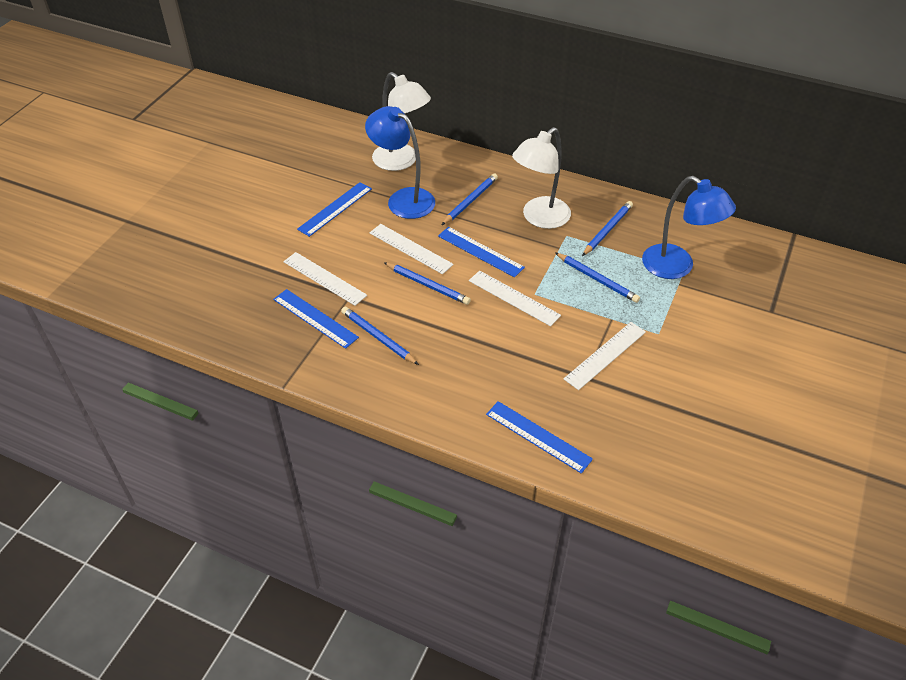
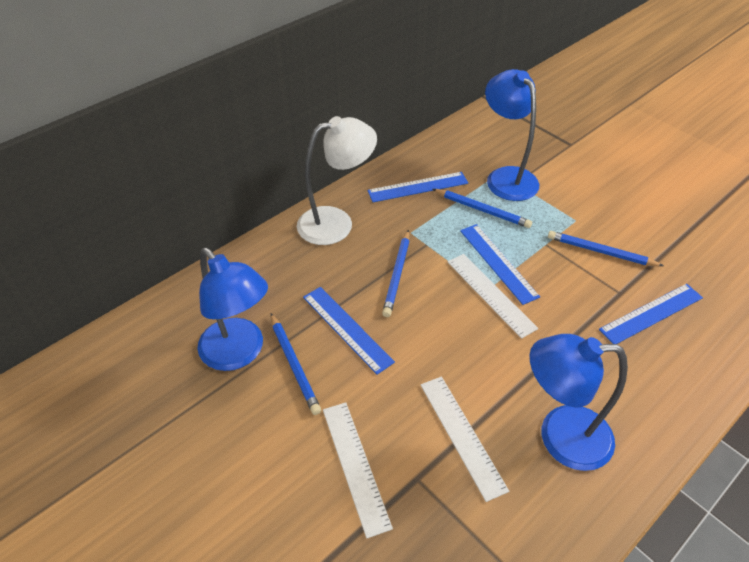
blue lamp: [365,106,435,219] [642,176,736,279] = 2 -> [198,248,268,371] [485,69,539,201] [530,334,628,471] = 3
blue pencil: [341,307,419,365] [384,262,471,305] [442,173,498,225] [555,253,640,303] [582,201,633,256] = 5 -> [271,313,321,415] [382,230,410,317] [433,189,532,228] [548,231,664,266] = 4
white lamp: [372,72,431,171] [512,127,571,229] = 2 -> [297,116,377,245] = 1
white ruler: [283,252,367,306] [370,224,454,274] [469,270,561,326] [564,322,646,390] = 4 -> [323,402,393,539] [421,377,509,502] [448,254,538,339] = 3

